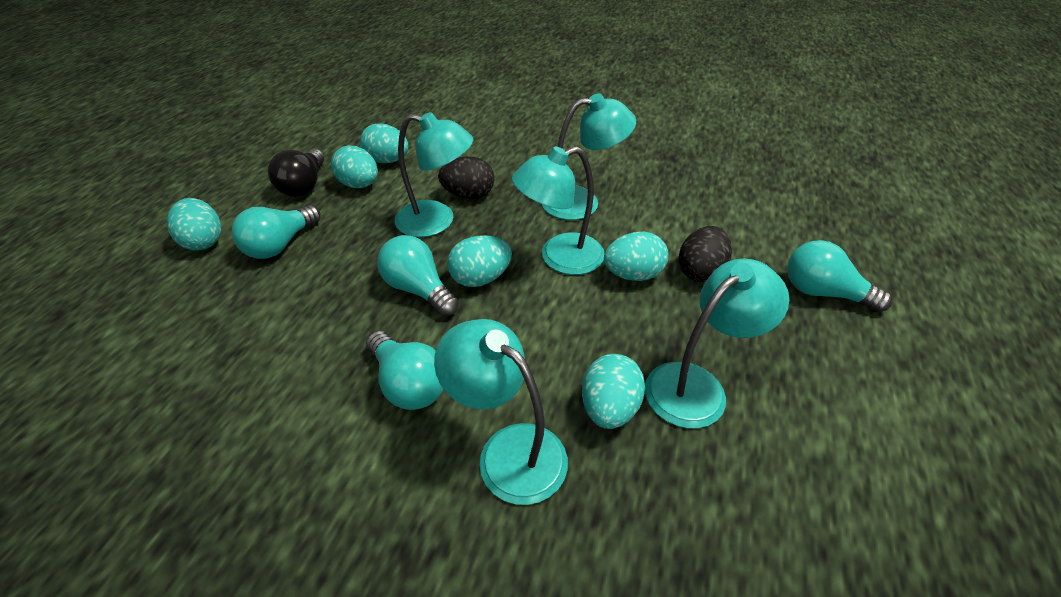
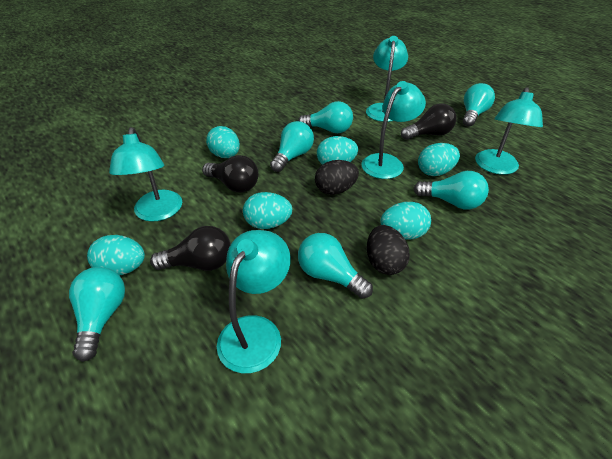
black light bulb: [268,149,324,197] = 1 -> [150,226,231,271] [202,155,258,193] [401,103,457,140] = 3
turquoise light bulb: [231,205,320,259] [366,331,444,410] [377,235,459,316] [787,240,892,313] = 4 -> [69,267,125,362] [270,121,314,172] [298,101,353,133] [298,233,373,299] [413,171,489,209] [463,83,495,127] = 6

